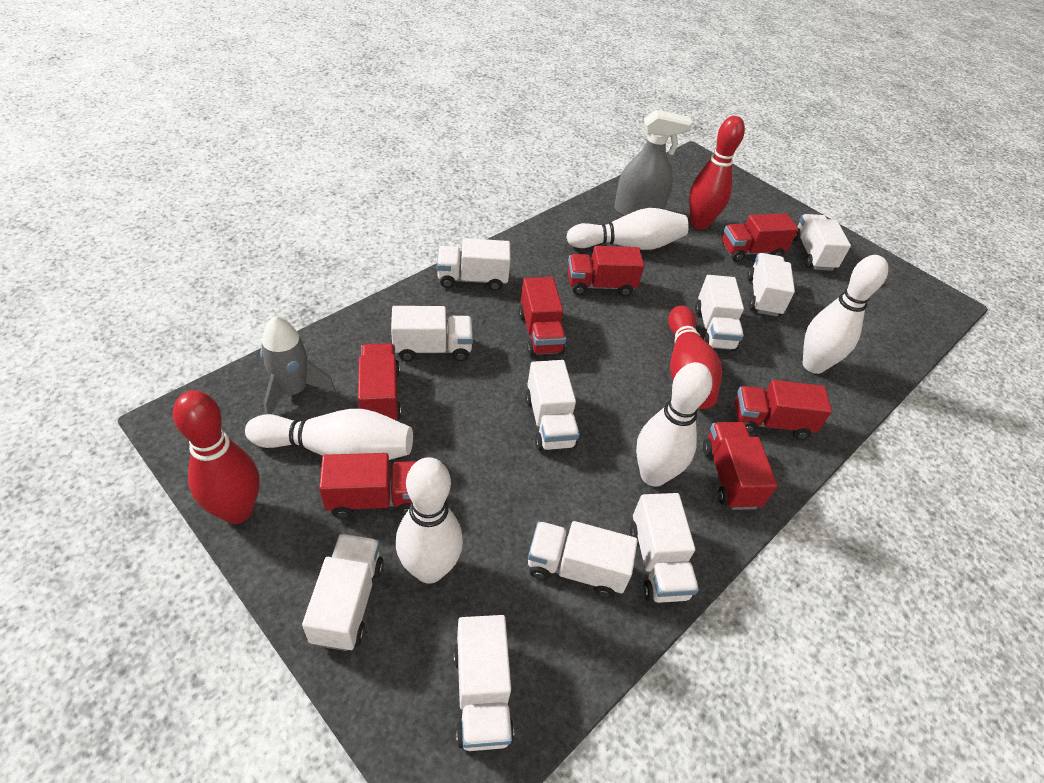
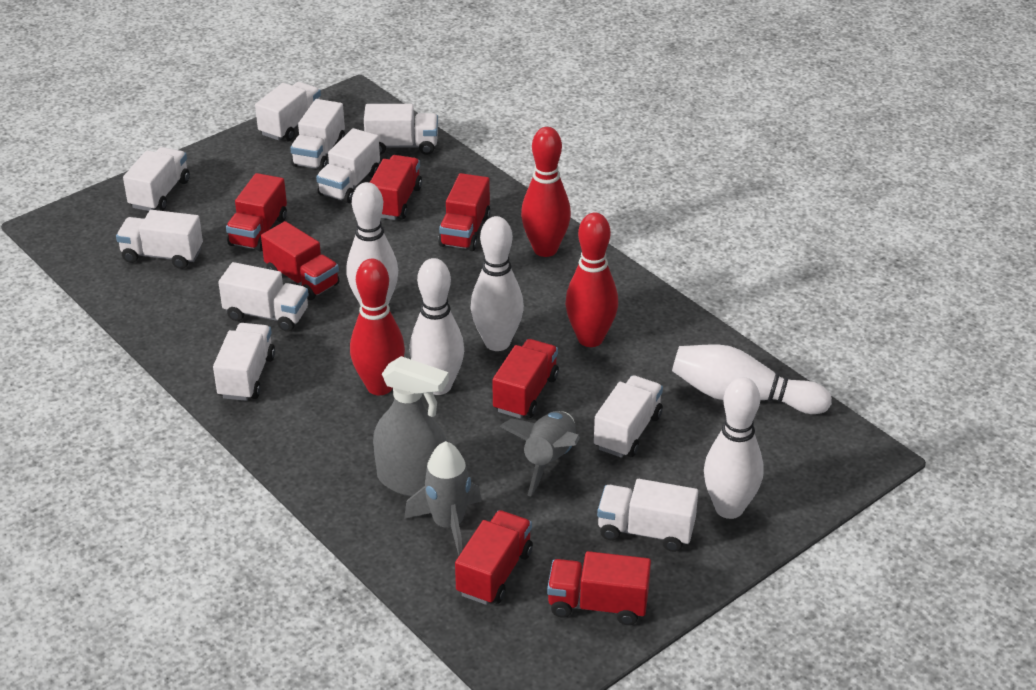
grey rocket: [260,316,335,414] = 1 -> [404,441,482,555] [500,411,580,497] = 2

